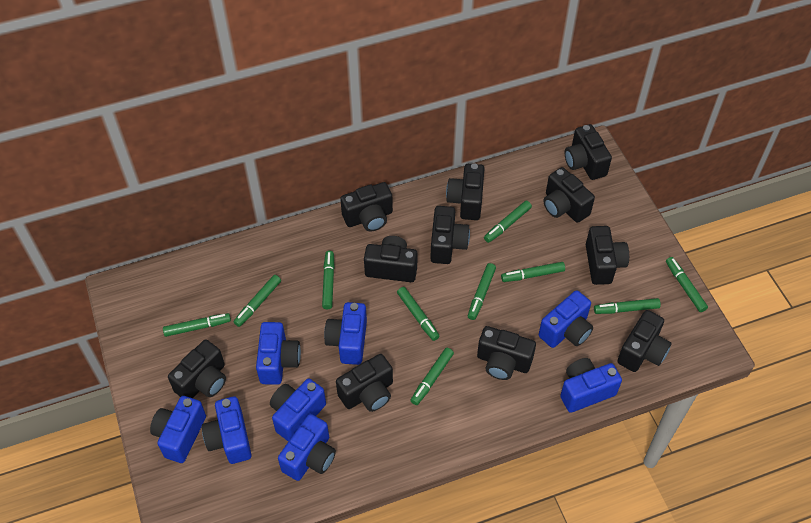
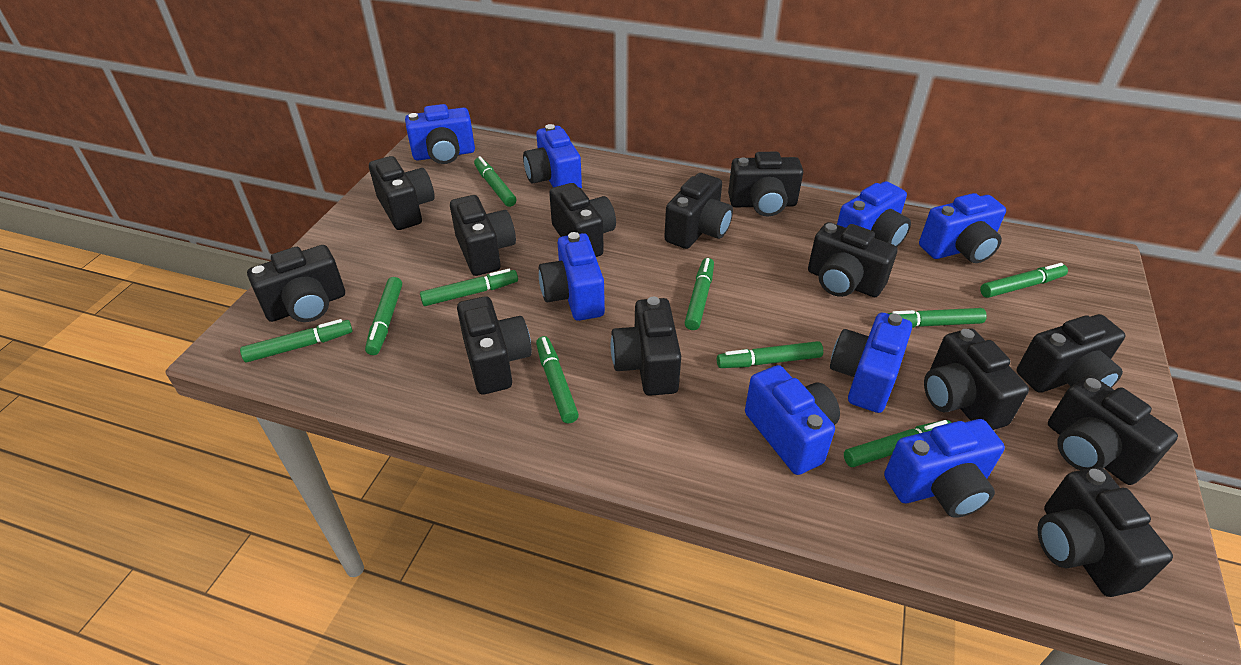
black camera: [168,340,226,398] [336,354,393,412] [340,182,393,232] [364,236,417,282] [430,206,470,264] [446,163,485,220] [477,326,536,380] [544,167,595,223] [565,124,612,180] [586,226,629,285] [617,310,672,372] = 11 -> [247,245,345,322] [369,156,435,230] [450,195,516,276] [457,296,532,395] [549,183,616,257] [611,297,681,396] [664,173,733,249] [728,152,803,216] [808,222,897,297] [924,328,1029,430] [1016,314,1126,393] [1037,467,1173,597] [1048,375,1178,485] = 13

